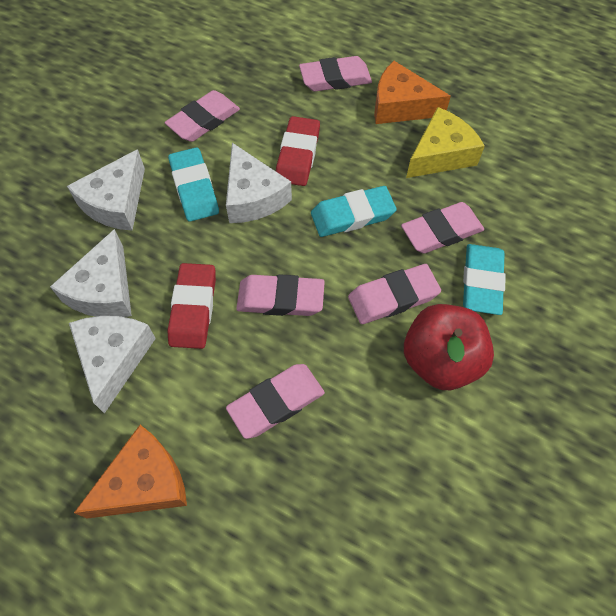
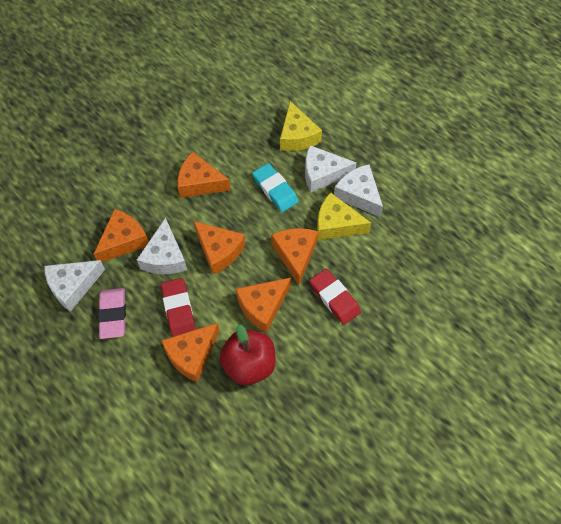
orange cheese: [74,425,187,519] [374,61,451,124] = 2 -> [94,209,148,262] [161,323,219,383] [177,152,231,198] [193,221,245,274] [236,278,291,333] [271,228,318,285] = 6
pink eraser: [165,90,240,142] [226,364,325,439] [236,274,325,316] [299,56,372,92] [348,264,441,324] [401,202,484,254] = 6 -> [98,288,126,339] = 1
turquoise eraser: [168,147,219,222] [311,186,397,237] [463,244,506,315] = 3 -> [252,163,299,212] = 1
yellow cheese: [406,107,485,178] = 1 -> [280,101,322,151] [317,192,371,240] = 2

